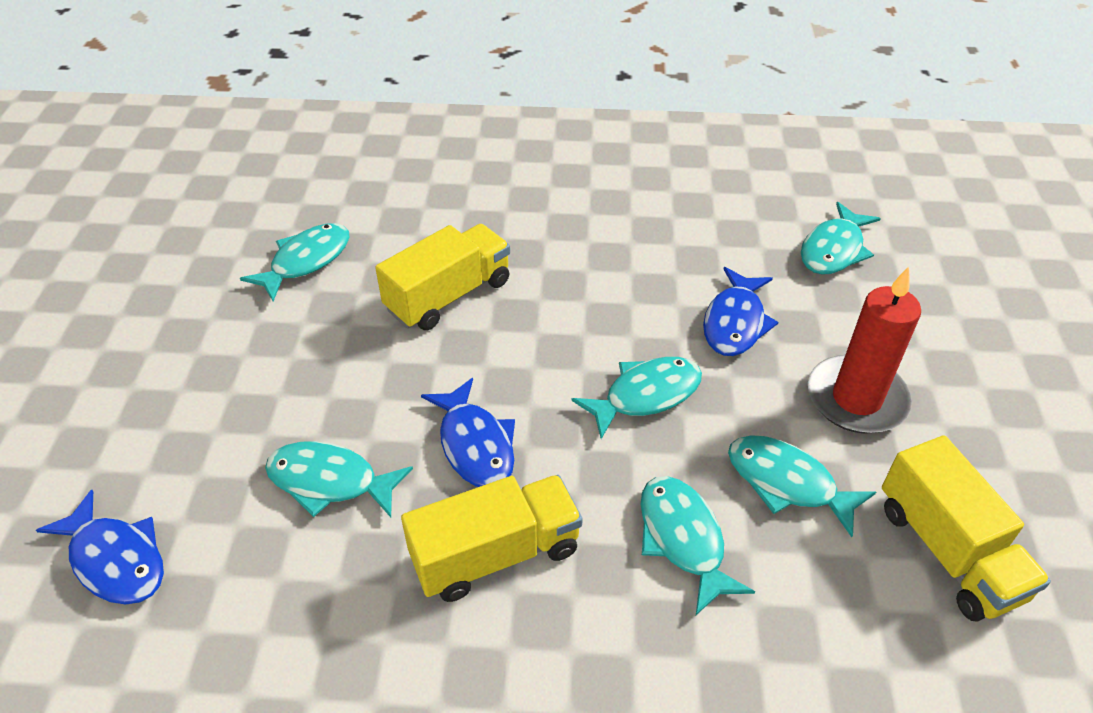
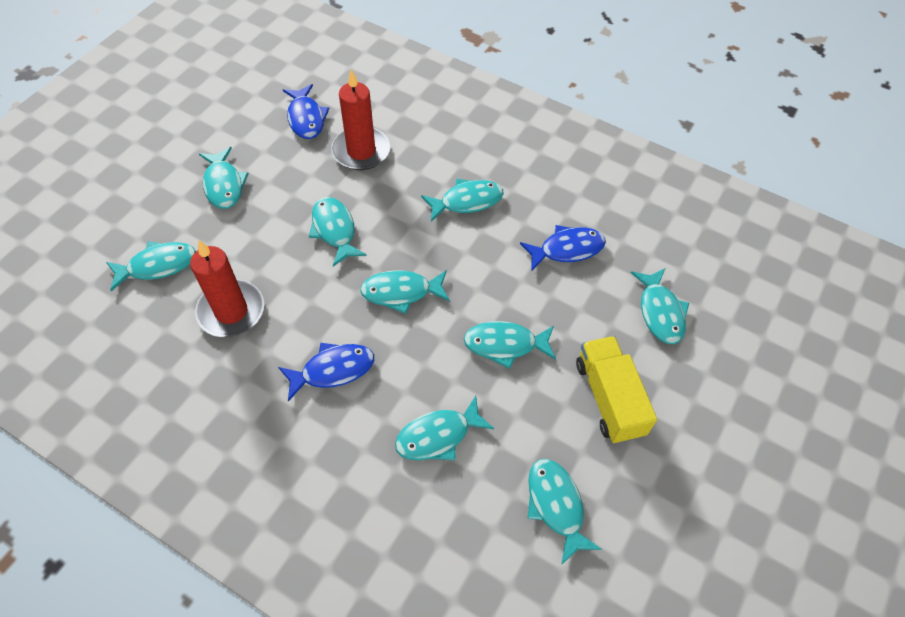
red candle: [808,267,921,434] = 1 -> [190,240,264,337] [331,70,390,170] = 2
turquoise fish: [240,223,350,302] [265,441,413,517] [571,357,702,439] [641,476,755,615] [728,435,876,537] [801,202,881,275] = 6 -> [106,241,196,291] [199,147,249,209] [309,197,367,266] [360,270,450,314] [395,396,494,460] [421,179,504,222] [464,321,556,369] [527,459,602,565] [631,268,689,344] = 9
yellow truck: [375,224,510,330] [401,475,583,602] [882,435,1051,621] = 3 -> [576,336,657,444] = 1

